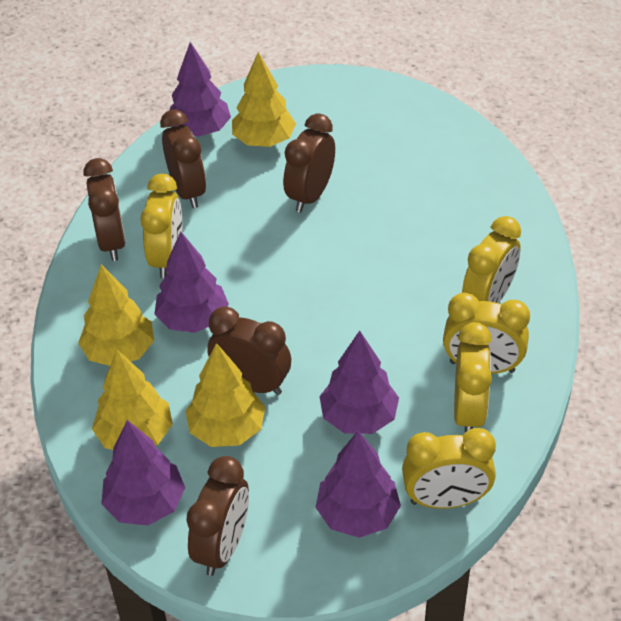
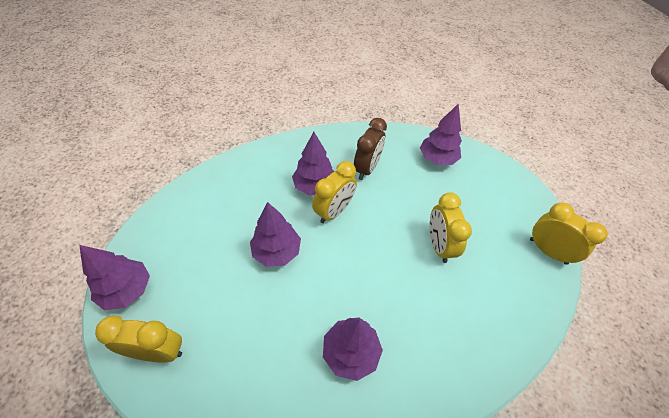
brown clock: [83,158,126,261] [160,109,206,208] [186,456,249,576] [207,306,291,395] [283,113,335,213] = 5 -> [354,118,387,180] = 1
yellow clock: [140,174,182,279] [402,428,496,509] [443,293,530,374] [454,322,492,432] [462,216,521,303] = 5 -> [95,315,182,363] [312,161,357,223] [429,192,472,263] [530,203,608,265] = 4
yellow tree: [78,264,154,366] [92,350,173,450] [185,343,265,447] [232,52,296,147] = 4 -> none = 0

